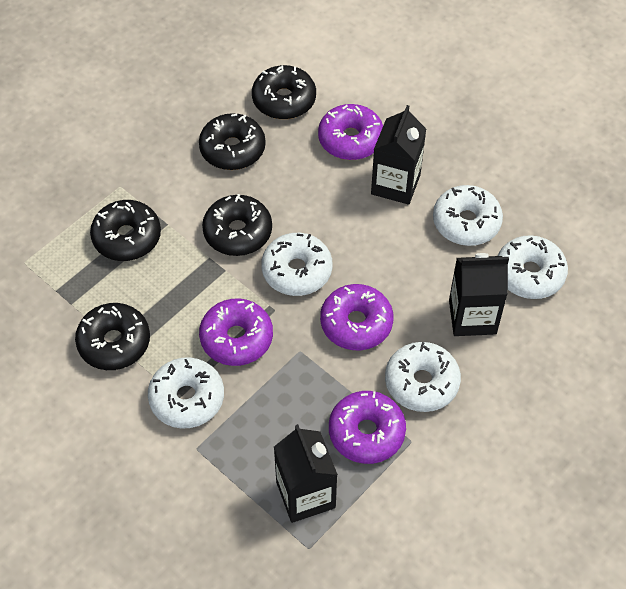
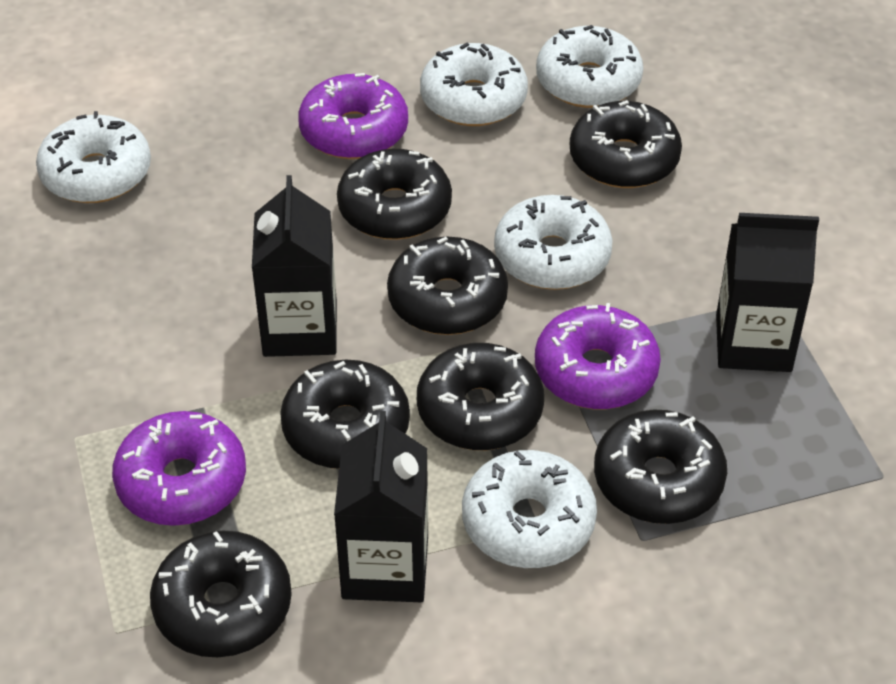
black donut: [75,303,150,370] [90,200,161,261] [199,113,265,170] [202,194,272,256] [252,65,316,119] = 5 -> [150,531,292,657] [280,360,410,469] [337,149,452,240] [387,237,508,335] [417,343,544,450] [570,100,682,188] [594,409,727,524] = 7
purple donut: [199,298,273,366] [318,104,383,160] [320,284,393,350] [329,391,406,464] = 4 -> [112,411,246,526] [298,73,408,159] [535,303,661,409] = 3

